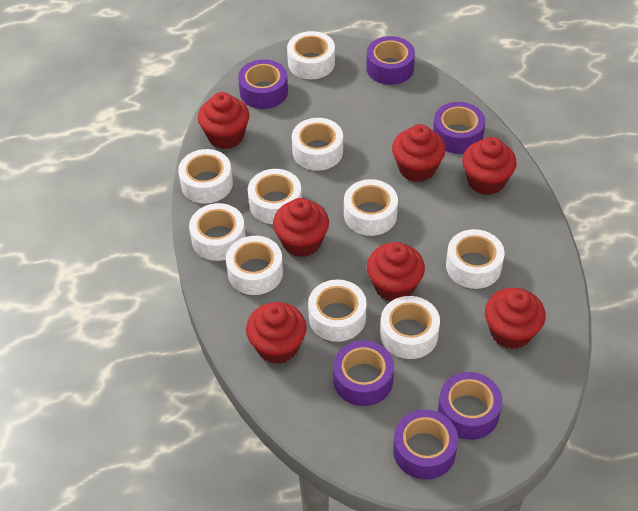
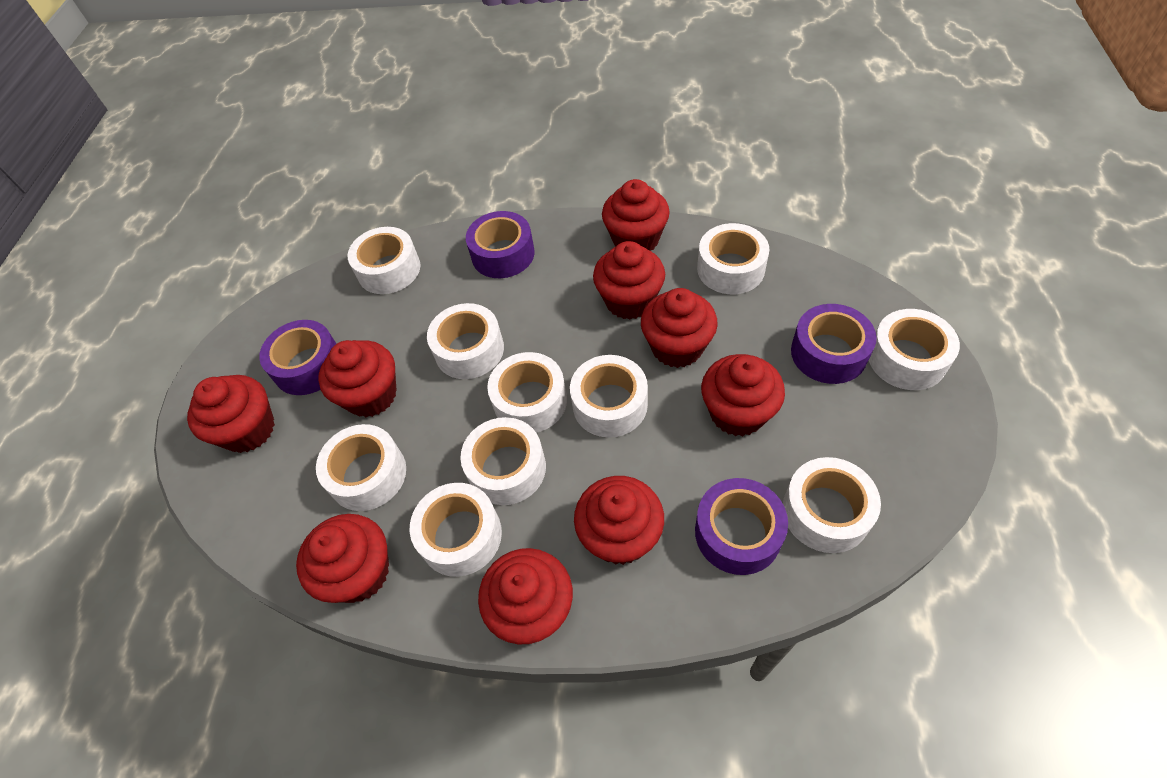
purple tape: [238,59,288,109] [333,340,394,406] [366,36,415,85] [393,410,458,480] [433,102,485,154] [438,372,502,440] = 6 -> [259,320,336,395] [466,211,535,278] [695,478,788,575] [791,304,877,384] = 4
red cupcake: [198,92,249,149] [246,302,307,364] [273,198,329,257] [367,242,425,302] [392,124,446,182] [462,137,517,195] [485,288,546,349] = 7 -> [187,375,275,453] [296,514,389,603] [318,340,397,417] [478,548,573,645] [574,476,664,565] [593,241,665,320] [602,179,670,251] [641,288,718,368] [701,354,785,436] = 9

